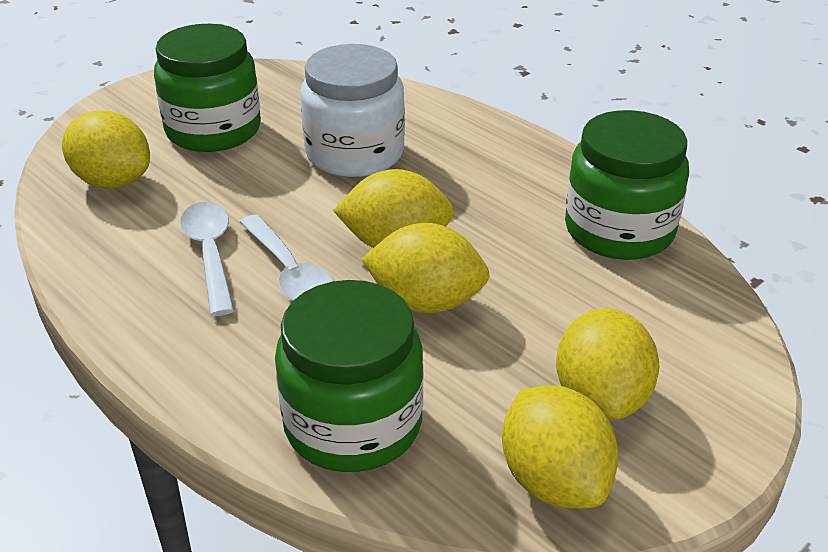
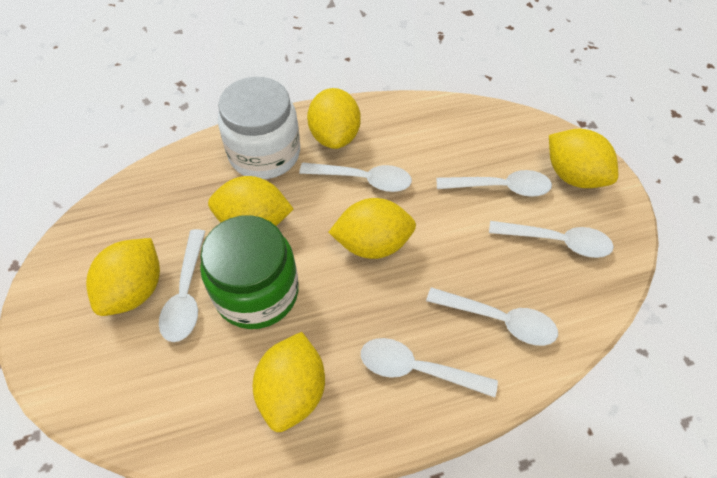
green jar: [154,24,261,152] [275,280,423,472] [565,110,689,260] = 3 -> [200,215,299,329] = 1
white spoon: [180,202,234,316] [240,215,333,301] = 2 -> [159,229,205,342] [299,163,412,192] [361,338,498,397] [426,287,558,346] [436,170,552,197] [489,221,614,258] = 6
yellow lemon: [62,111,150,189] [333,169,455,248] [361,223,490,313] [502,385,619,508] [556,309,660,420] = 5 -> [86,238,160,316] [208,176,294,226] [253,332,325,432] [307,88,361,149] [328,198,416,259] [549,129,618,188] = 6

